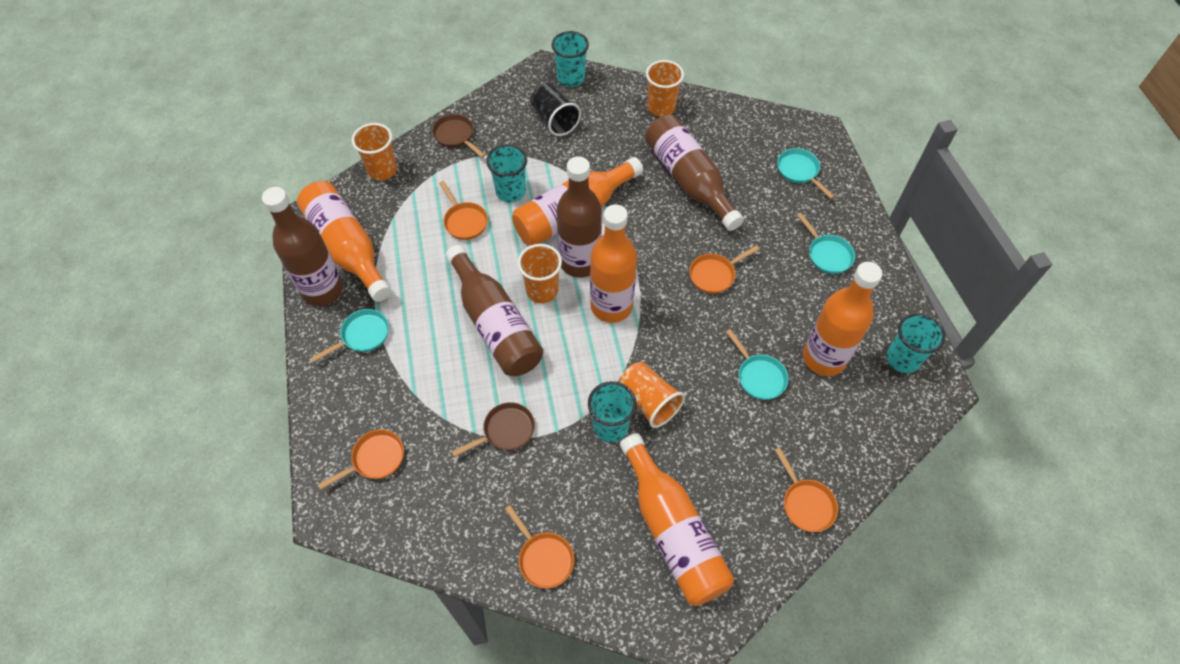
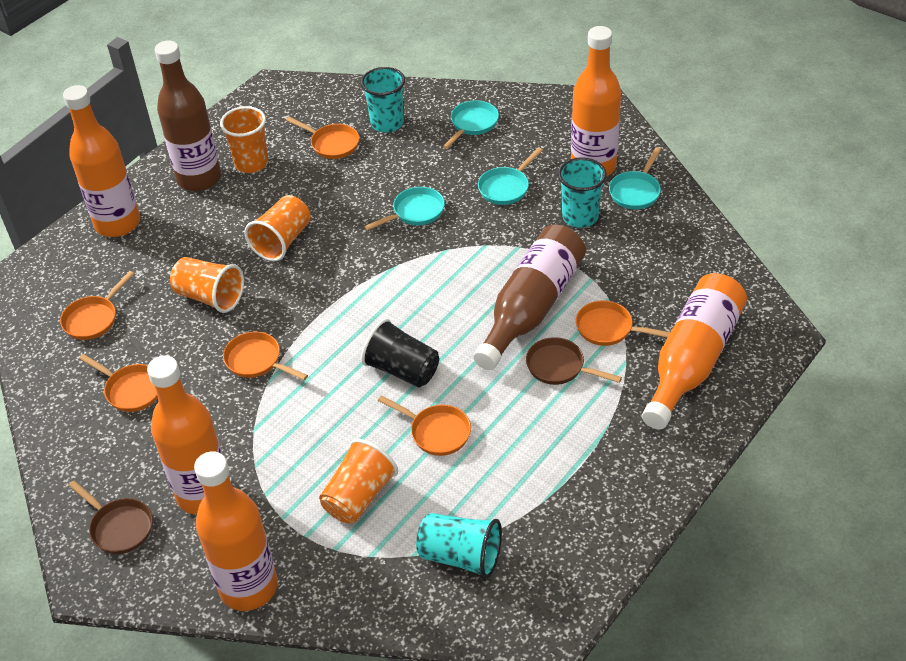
brown bottle: [262,187,343,306] [446,245,543,376] [557,156,602,277] [645,115,744,231] = 4 -> [155,40,221,191] [473,225,586,370] = 2
orange pan: [318,429,404,490] [439,181,488,240] [505,505,574,588] [689,245,760,294] [775,447,838,532] = 5 -> [60,271,134,340] [79,354,158,412] [223,331,308,380] [286,117,359,159] [378,395,471,456] [576,300,670,346] = 6
turquoise cup: [486,144,527,202] [552,31,589,87] [588,381,637,442] [887,313,946,373] = 4 -> [361,67,405,133] [416,513,502,579] [558,157,607,228] = 3

